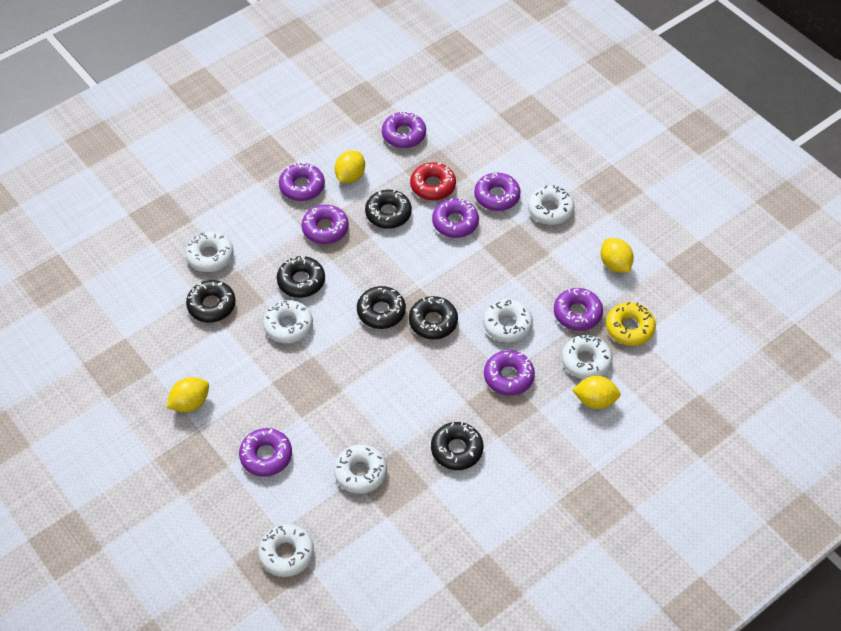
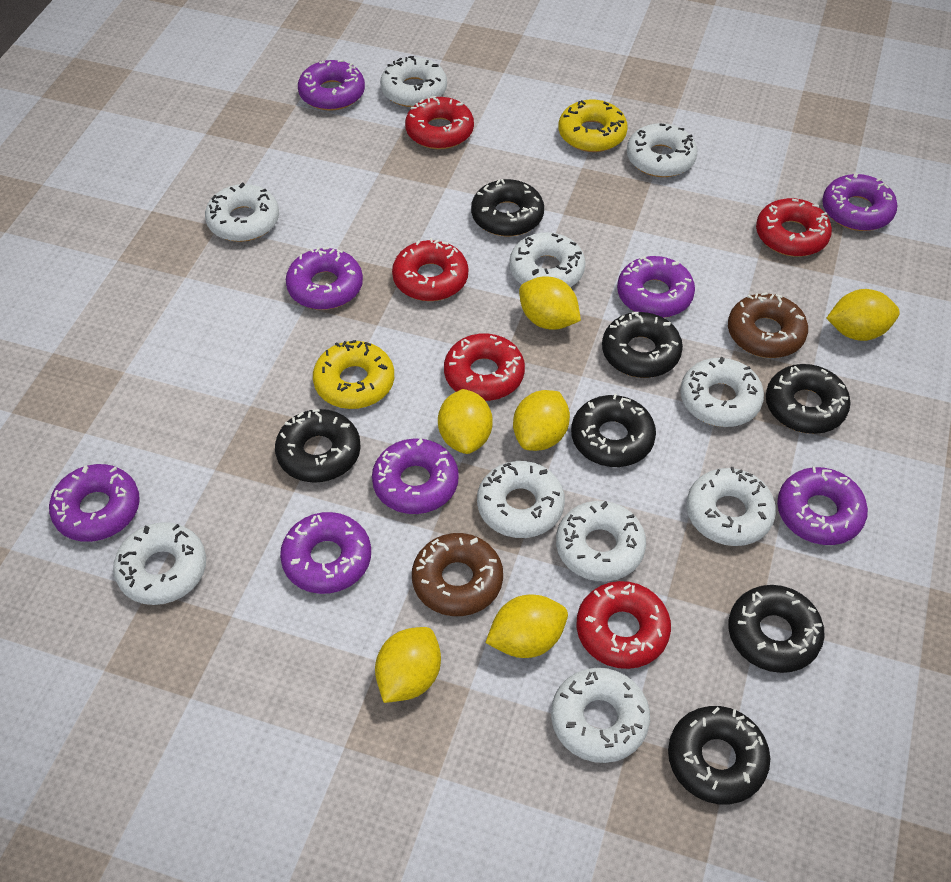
black donut: [186,280,236,322] [277,256,325,298] [357,286,406,329] [365,190,412,229] [409,296,458,339] [431,422,483,470] = 6 -> [275,409,361,483] [471,179,544,236] [571,394,656,467] [602,312,683,378] [668,706,770,804] [728,585,825,673] [766,364,851,434] = 7
brown donut: none = 0 -> [412,533,503,616] [728,292,808,358] = 2
red donut: [410,162,456,201] = 1 -> [392,238,468,301] [405,96,474,149] [444,333,525,401] [576,581,671,669] [756,198,832,257] = 5
white donut: [185,232,234,272] [258,524,314,577] [263,300,313,343] [334,444,387,494] [483,299,533,343] [528,185,574,225] [562,335,613,379] = 7 -> [113,522,206,605] [205,182,279,242] [380,56,447,107] [477,461,565,538] [509,232,585,287] [551,668,650,763] [556,501,646,582] [627,123,697,177] [680,357,764,427] [686,467,776,546] = 10
yellow donut: [606,302,656,346] = 1 -> [313,340,394,409] [558,100,628,152] = 2
yellow lemon: [167,377,209,412] [335,151,365,183] [572,376,621,409] [601,238,634,273] = 4 -> [375,627,441,703] [438,389,493,454] [485,595,568,658] [513,390,570,451] [519,276,581,330] [826,289,900,341] = 6

